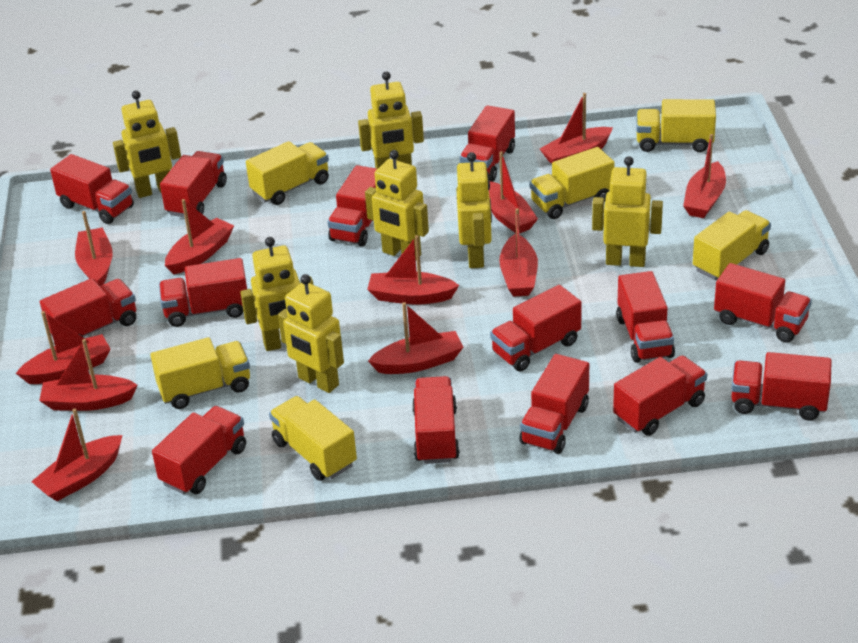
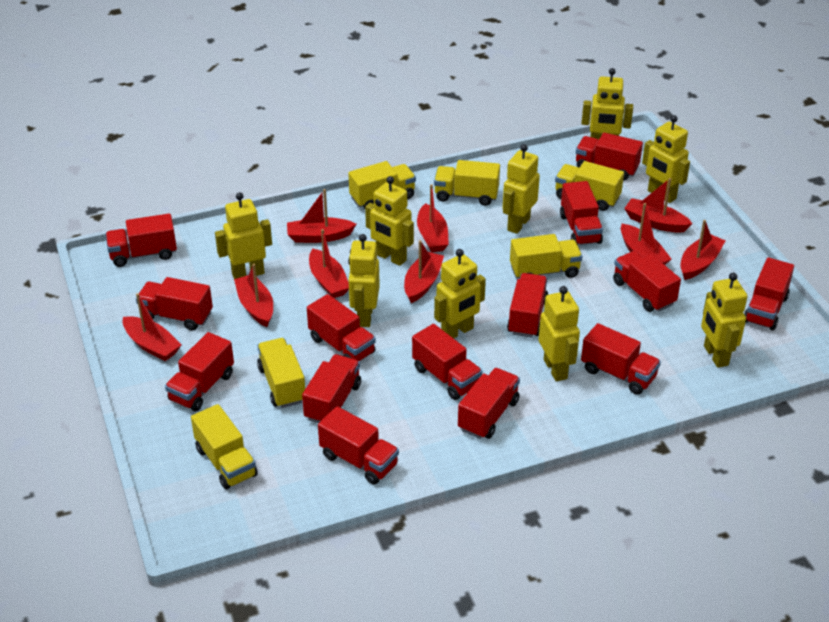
red boat: [16,311,111,384] [31,409,122,501] [39,339,138,411] [75,211,113,286] [165,199,234,274] [367,235,459,304] [368,302,464,374] [489,151,538,233] [499,208,538,297] [540,93,613,164] [683,134,726,218] = 11 -> [123,293,181,361] [234,264,273,327] [287,189,356,243] [309,229,349,298] [404,240,444,303] [417,184,449,253] [621,203,672,265] [624,178,692,233] [680,220,725,280] = 9
yellow robot: [113,90,181,198] [240,237,314,351] [278,274,344,393] [358,71,424,169] [365,150,429,260] [456,152,492,268] [592,156,663,267] = 7 -> [215,192,272,279] [348,234,380,327] [365,176,414,266] [434,249,486,338] [503,144,540,234] [539,286,580,382] [581,68,633,139] [642,115,690,203] [701,273,748,368] = 9

